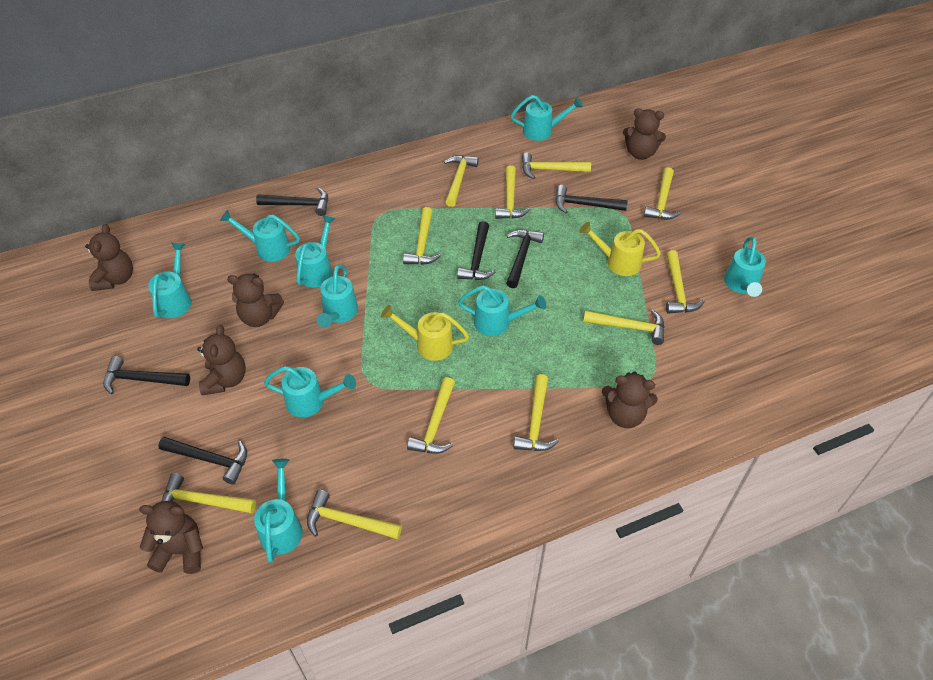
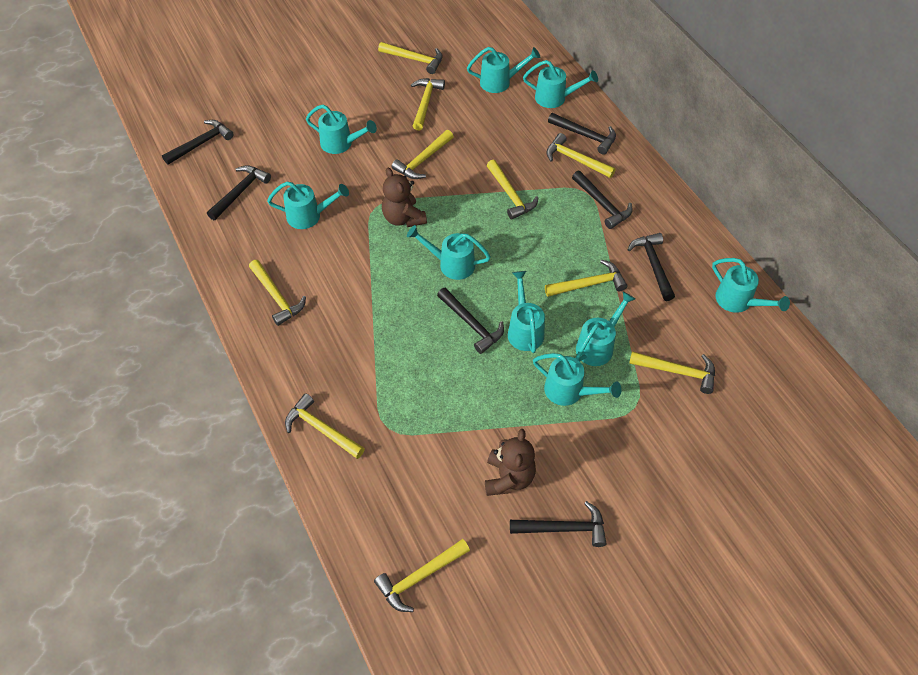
black hammer: [103,356,190,394] [158,437,247,484] [256,188,328,216] [457,221,496,280] [506,230,544,288] [556,185,628,213] = 6 -> [162,120,234,165] [207,165,271,220] [437,288,504,354] [510,501,607,547] [548,113,616,155] [572,171,633,229] [627,233,675,301] = 7
brown teddy bear: [85,224,133,291] [139,501,203,574] [197,325,246,395] [227,273,284,327] [602,372,658,428] [623,108,666,160] = 6 -> [382,168,427,227] [485,429,536,496] = 2
yellow hammer: [162,473,256,513] [307,490,402,539] [403,207,441,265] [407,377,455,454] [444,155,479,207] [495,165,531,219] [513,374,559,451] [522,152,591,179] [583,310,665,345] [644,167,681,220] [666,250,705,314] = 11 -> [249,260,306,326] [285,393,365,459] [374,539,470,612] [378,42,442,74] [392,130,454,179] [411,78,445,131] [486,160,538,220] [545,260,627,297] [546,133,616,178] [629,351,715,394] = 10
yellow watering can: [381,305,469,361] [580,222,661,276] = 2 -> none = 0

